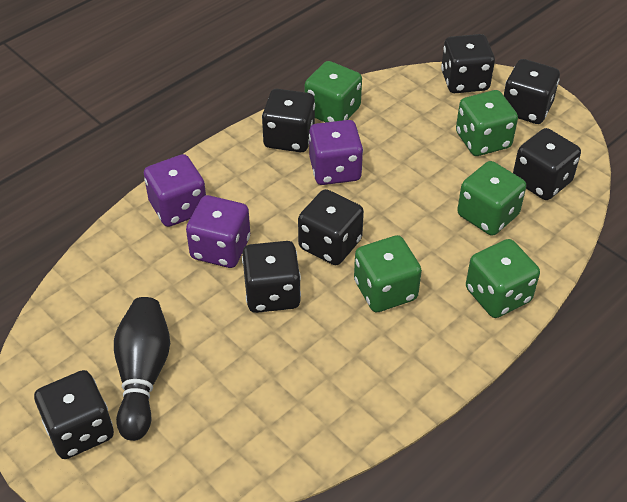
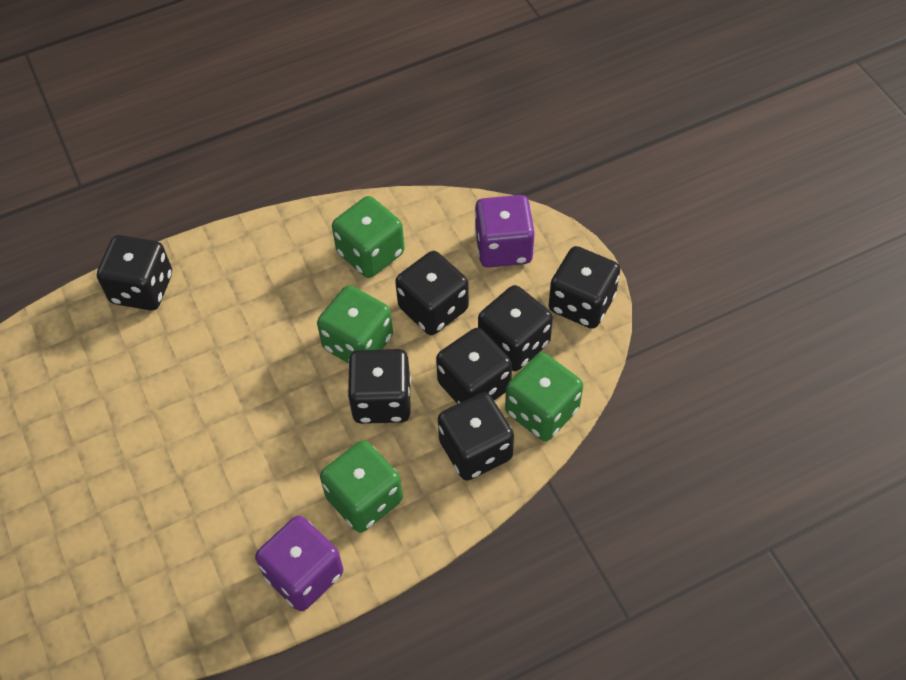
black bowling pin: [114,297,170,441] = 1 -> none = 0
green dice: [305,61,362,122] [354,235,422,312] [456,90,518,156] [457,161,526,236] [466,239,540,318] = 5 -> [317,285,393,363] [320,440,403,533] [332,196,405,278] [505,352,583,441] = 4
purple dice: [144,154,206,227] [186,195,250,268] [309,120,363,185] = 3 -> [255,516,343,611] [475,195,535,268] = 2

